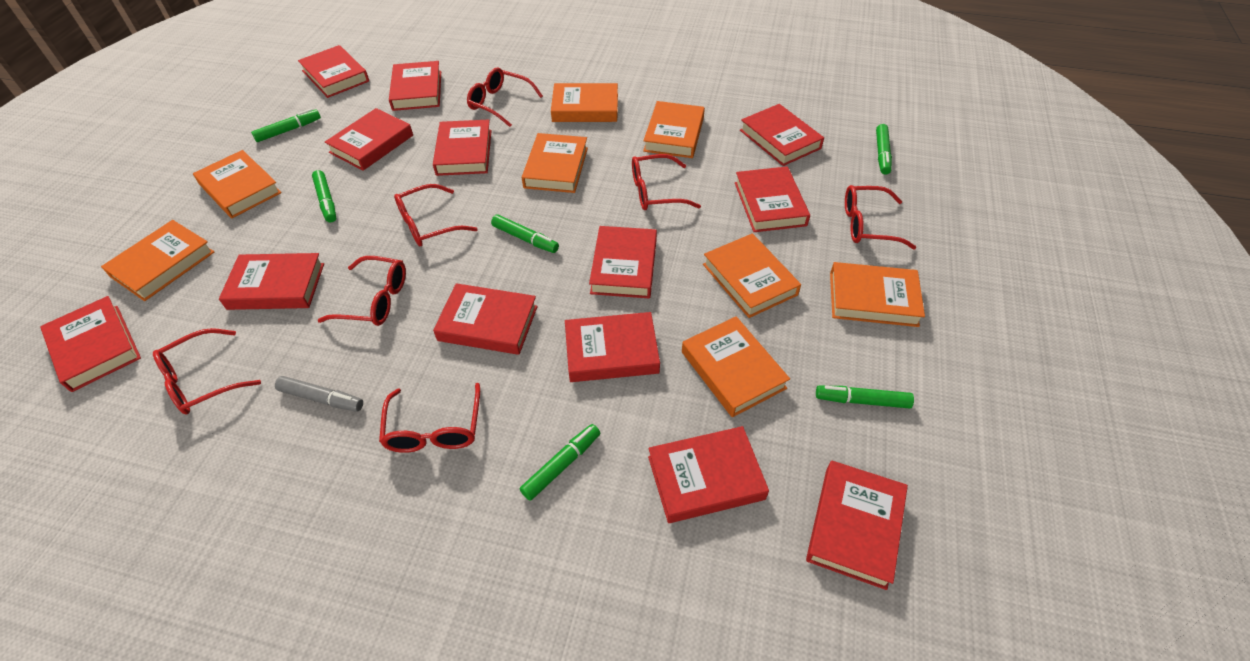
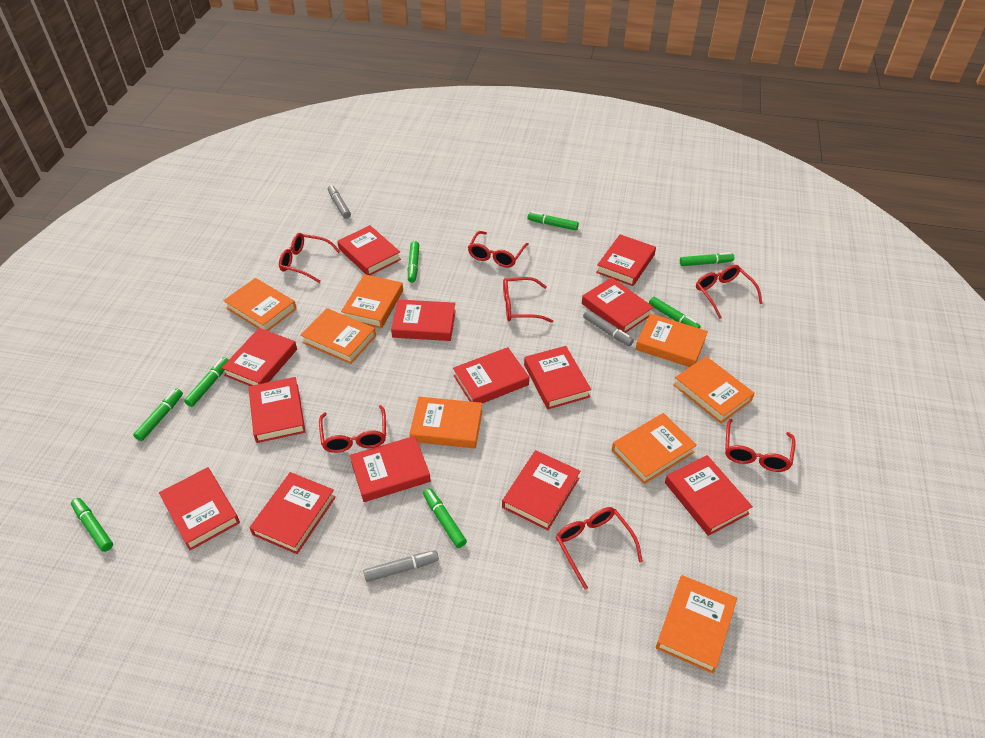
green marker: [251,108,321,142] [312,170,336,223] [491,214,559,253] [520,424,600,501] [816,386,914,409] [876,124,892,175] = 6 -> [71,498,113,552] [133,389,183,441] [184,357,228,407] [408,241,419,283] [423,488,467,548] [527,212,579,230] [649,297,701,329] [680,252,734,266] = 8
grey marker: [275,376,363,412] = 1 -> [328,185,351,219] [363,550,439,582] [583,310,634,346] = 3

